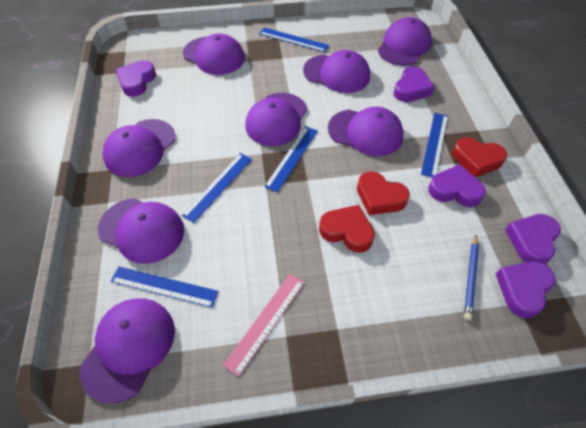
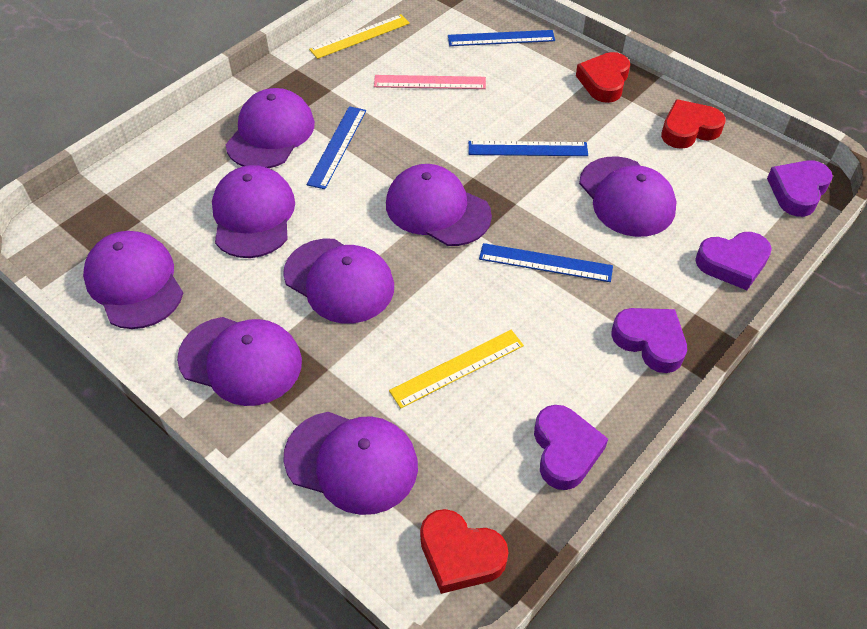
blue pencil: [464,234,479,320] = 1 -> none = 0
blue ruler: [111,266,219,308] [182,153,252,223] [259,27,329,52] [264,126,318,192] [421,113,448,178] = 5 -> [306,106,366,189] [448,30,555,46] [468,141,588,156] [479,243,613,282] = 4
purple heart: [116,60,156,97] [393,66,434,102] [428,164,486,207] [496,261,556,318] [505,214,561,264] = 5 -> [534,405,608,490] [611,308,687,373] [695,232,772,290] [767,160,833,217] = 4
yellow ruler: none = 0 -> [309,14,410,59] [389,330,524,409] = 2

